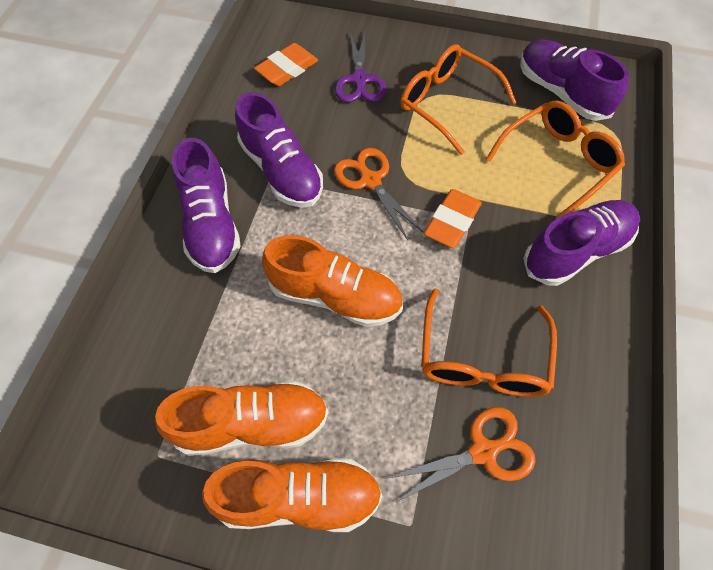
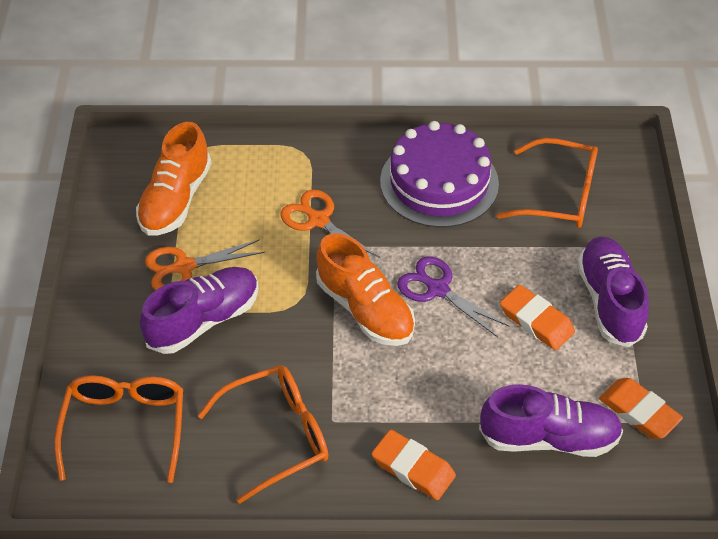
orange eraser: [254,43,318,86] [424,189,482,248] = 2 -> [371,430,456,500] [500,285,575,350] [599,378,683,439] = 3
orange shoe: [155,381,329,456] [202,458,382,532] [262,235,403,327] = 3 -> [136,122,211,235] [316,233,415,346] = 2
purple cake: none = 0 -> [380,121,499,228] = 1
purple shoe: [172,138,241,273] [235,92,323,208] [520,40,629,121] [523,200,640,286] = 4 -> [140,267,259,354] [479,384,623,457] [577,237,649,347] = 3

